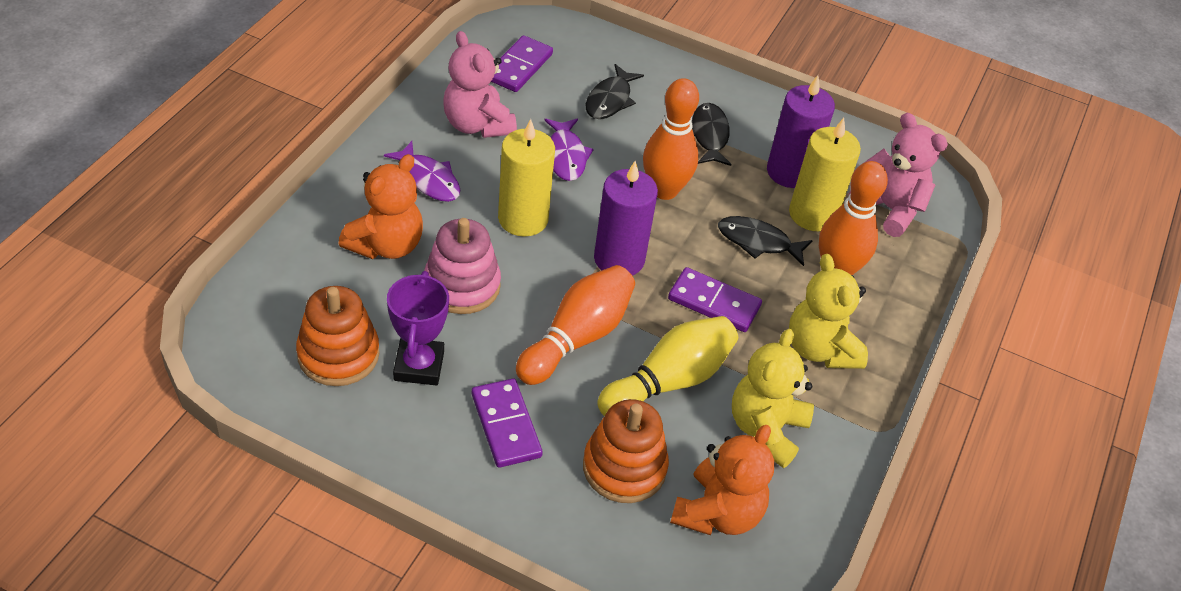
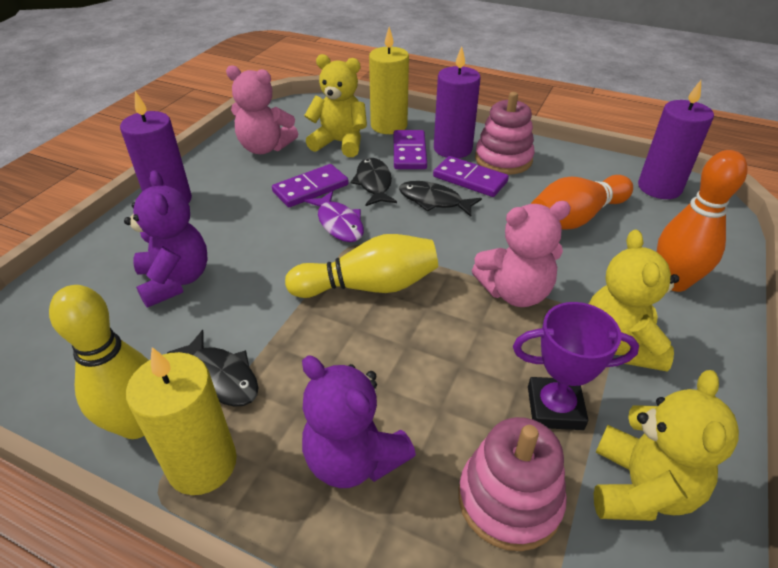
orange bowling pin: [516,265,635,385] [643,78,699,200] [819,161,888,275] = 3 -> [531,175,633,230] [657,150,748,292] = 2
orange stacking toy: [296,286,380,386] [583,399,669,503] = 2 -> none = 0
orange teddy bear: [338,154,423,259] [670,425,774,535] = 2 -> none = 0
pink stacking toy: [424,218,501,314] = 1 -> [458,417,567,551] [475,92,535,175] = 2
purple candle: [594,161,658,276] [767,75,835,188] = 2 -> [120,91,192,204] [434,46,481,158] [638,80,714,199] = 3
purple fish: [384,141,460,202] [544,118,594,181] = 2 -> [304,191,364,242] = 1
purple teddy bear: none = 0 -> [124,170,207,308] [302,356,416,488] = 2
yellow bowling pin: [597,316,738,416] = 1 -> [49,285,149,439] [285,234,438,298] = 2
yellow teddy bear: [732,329,814,468] [789,254,868,369] = 2 -> [304,54,367,157] [589,230,679,372] [594,370,739,521] = 3

